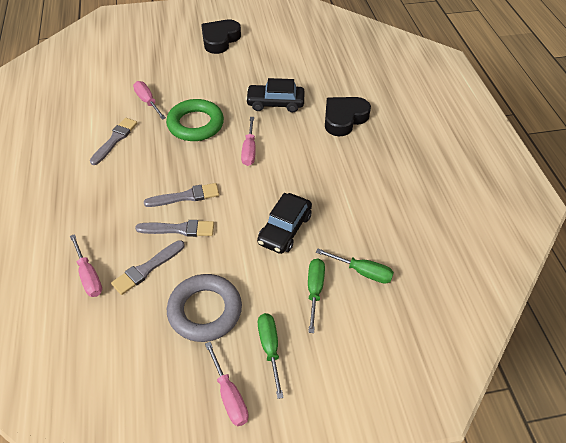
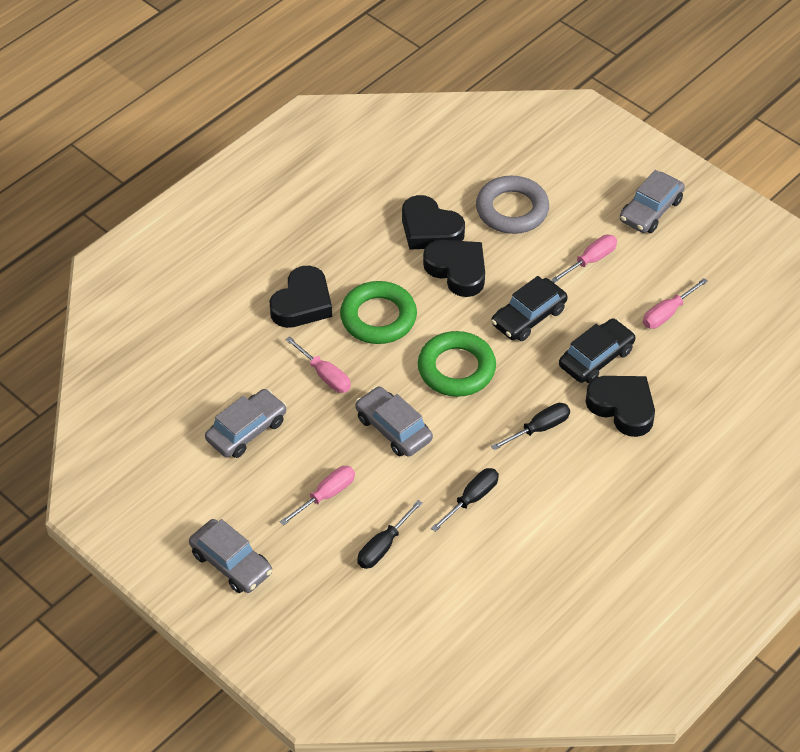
black heart: [201,20,241,54] [325,97,371,136] = 2 -> [269,266,332,328] [402,195,465,249] [423,240,485,297] [586,376,655,437] = 4
black screwdriver: none = 0 -> [357,500,423,569] [431,468,499,532] [491,403,570,450] = 3
green ring: [166,99,224,141] = 1 -> [340,281,417,344] [418,331,496,397] = 2
green screwdriver: [258,313,284,399] [308,258,325,333] [316,249,394,284] = 3 -> none = 0
grey brush: [90,118,138,165] [111,240,185,295] [135,220,214,237] [144,183,219,207] = 4 -> none = 0
grey car: none = 0 -> [189,519,272,593] [205,389,287,458] [355,386,433,457] [620,170,685,233] = 4

